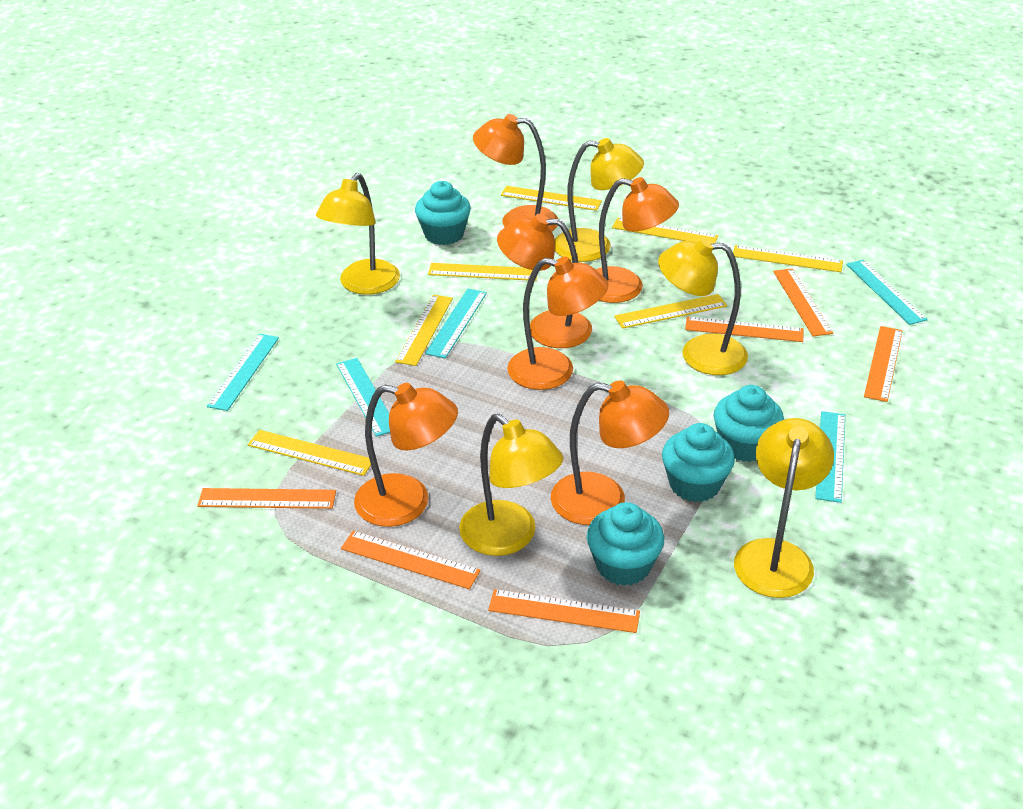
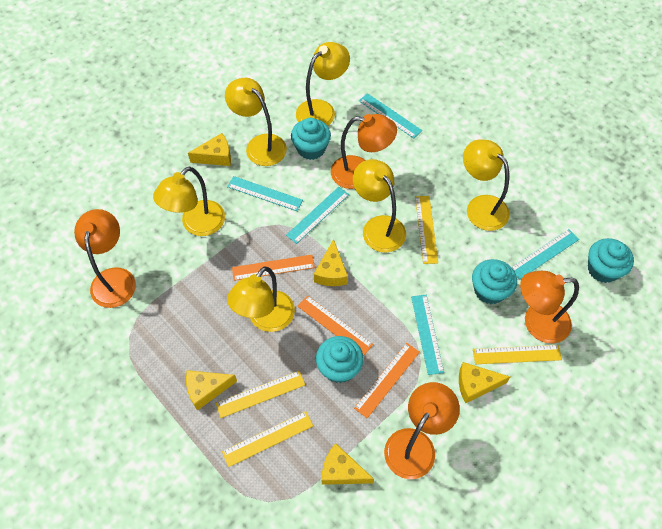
orange lamp: [354,383,458,527] [473,114,558,231] [497,214,592,348] [507,257,608,390] [551,380,669,525] [595,177,679,303] = 6 -> [74,209,136,308] [331,114,397,189] [384,382,460,479] [520,271,579,343] = 4
orange ruler: [197,488,336,509] [341,531,481,589] [488,589,640,633] [685,316,803,342] [773,268,833,336] [864,326,903,402] = 6 -> [232,255,315,281] [297,295,373,356] [354,343,420,418] = 3
yellow cheese: none = 0 -> [186,370,237,411] [188,133,231,166] [314,239,348,286] [322,443,374,485] [459,362,510,404] = 5
yellow lamp: [316,173,400,295] [459,414,563,556] [555,138,644,262] [658,237,748,375] [734,418,834,598] = 5 -> [153,166,225,236] [225,78,287,166] [227,266,295,332] [296,42,350,126] [353,159,406,252] [463,139,510,231] = 6
yellow ruler: [248,430,371,476] [395,295,453,366] [428,263,537,281] [501,186,602,211] [612,218,718,243] [614,294,727,329] [733,245,843,272] = 7 -> [216,371,305,418] [222,411,313,467] [415,196,438,264] [473,345,562,364] = 4

